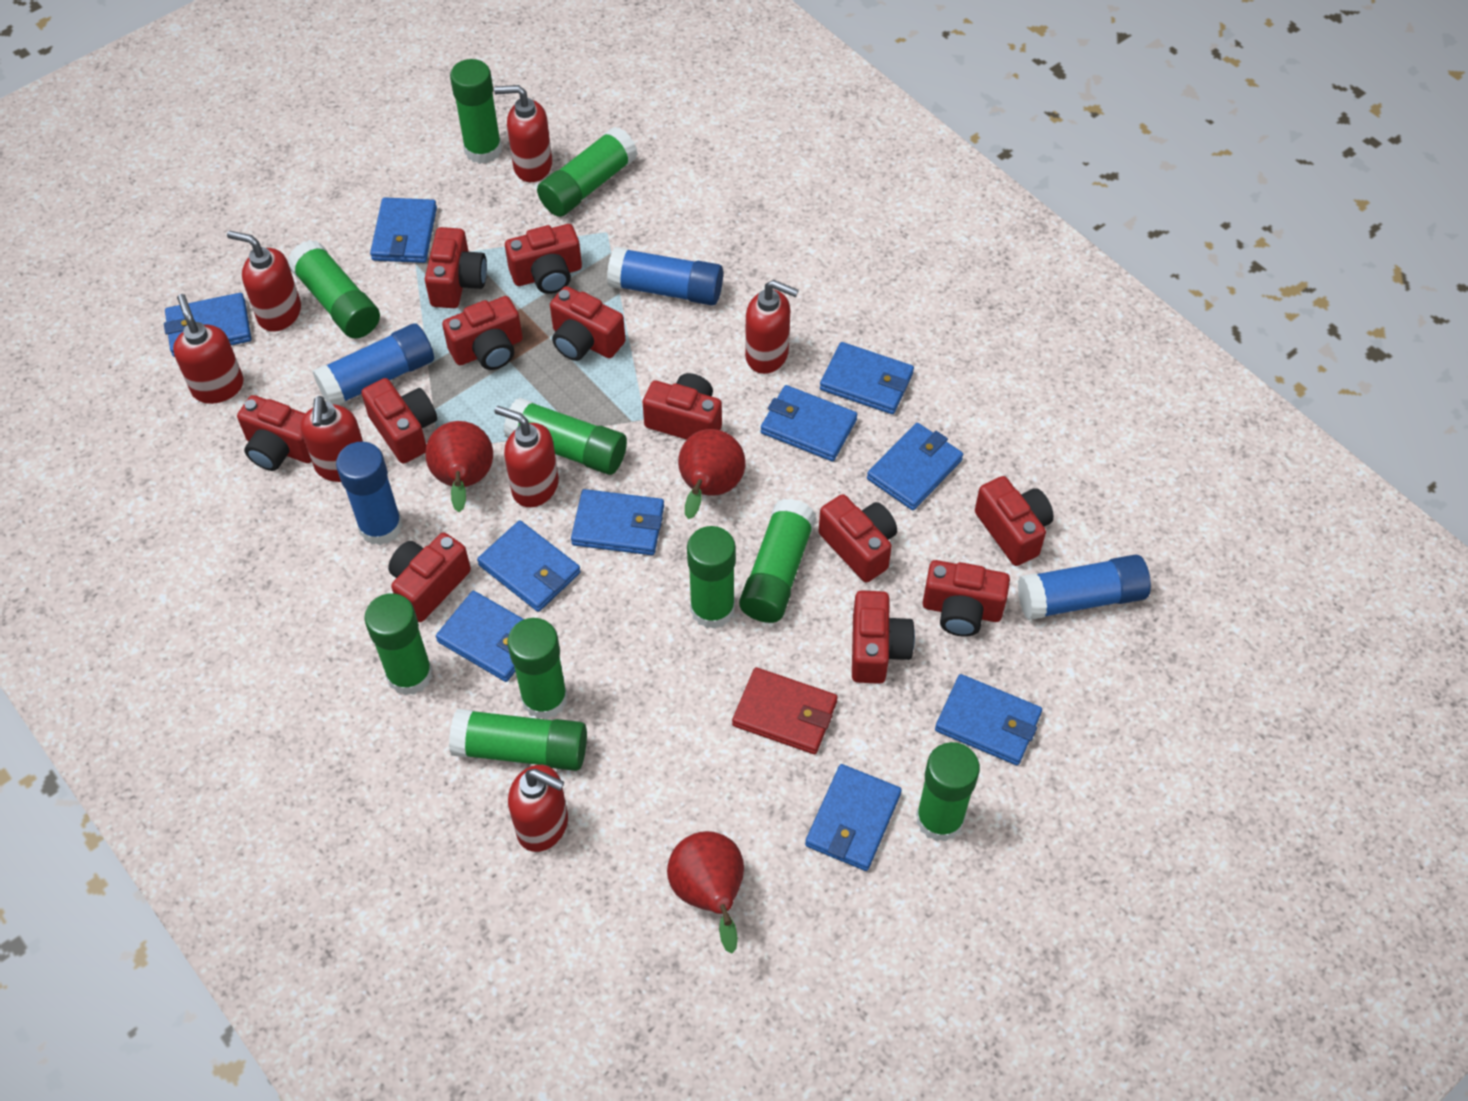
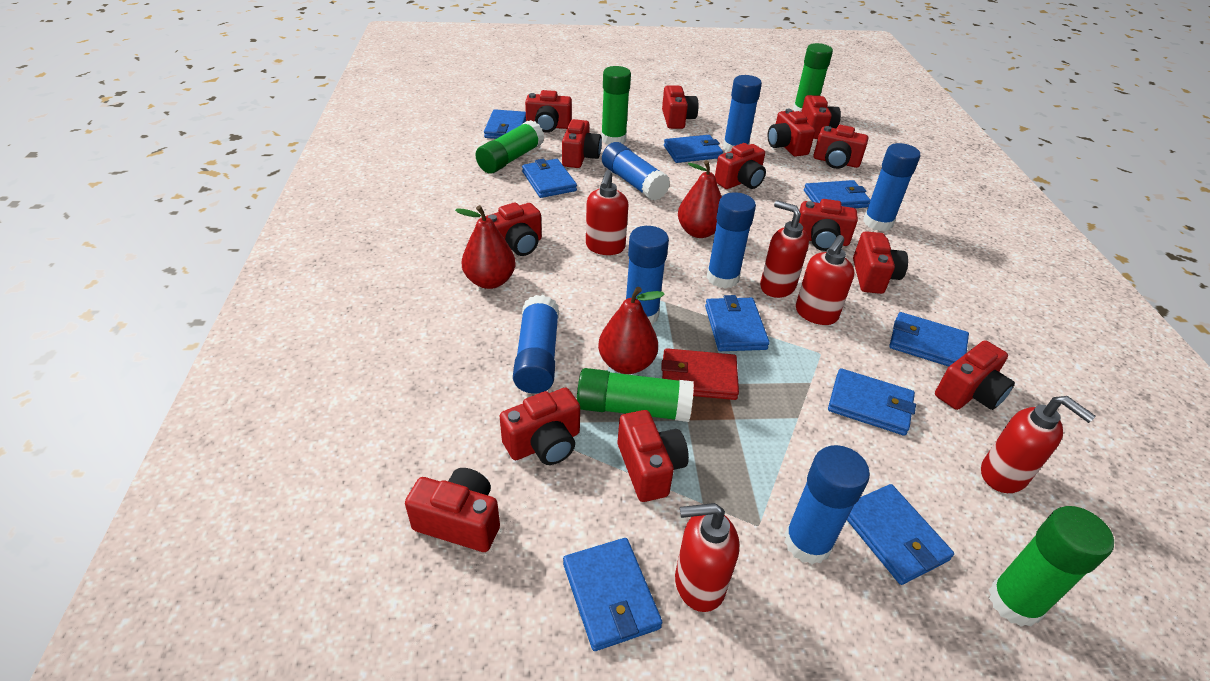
blue glue stick: [313,323,434,405] [336,442,403,545] [607,247,723,305] [1018,555,1151,620] = 4 -> [513,295,559,394] [602,142,670,201] [626,226,669,324] [707,192,756,289] [723,75,762,152] [784,445,870,565] [863,143,920,231] = 7
blue wallet: [164,293,251,357] [370,197,437,263] [436,591,524,682] [477,520,581,612] [571,489,664,555] [760,385,857,461] [805,764,902,871] [820,342,914,414] [867,423,963,510] [935,674,1042,765] = 10 -> [484,109,526,139] [522,159,577,198] [563,538,663,651] [664,135,723,163] [705,295,770,351] [804,180,871,208] [828,368,916,436] [847,484,954,585] [889,312,969,367] = 9
green glue stick: [288,240,380,339] [364,593,433,695] [449,709,587,771] [450,59,502,164] [504,398,627,475] [507,618,568,719] [537,127,638,217] [687,526,736,629] [739,498,817,623] [916,742,980,842] = 10 -> [476,120,544,174] [577,368,694,422] [601,66,631,144] [793,43,833,112] [989,506,1114,627] = 5
red camera: [237,395,312,471] [361,378,437,463] [388,533,471,622] [425,227,487,308] [442,296,523,370] [505,224,582,294] [550,286,625,361] [643,373,722,440] [818,494,897,582] [852,590,915,684] [923,560,1010,637] [975,476,1054,566] = 12 -> [405,468,500,552] [485,202,542,256] [500,387,580,465] [525,90,572,133] [562,119,602,168] [618,410,689,502] [662,86,698,129] [715,143,766,189] [768,109,815,157] [799,199,858,251] [801,95,841,139] [813,125,868,169] [853,231,908,294] [935,340,1015,410] = 14
red soap dispenser: [173,294,244,404] [227,230,301,332] [300,396,363,482] [494,85,552,182] [494,406,559,507] [508,765,568,852] [745,280,799,374] = 7 -> [586,170,628,255] [675,503,739,612] [760,200,809,298] [796,235,855,325] [981,396,1096,493] = 5

